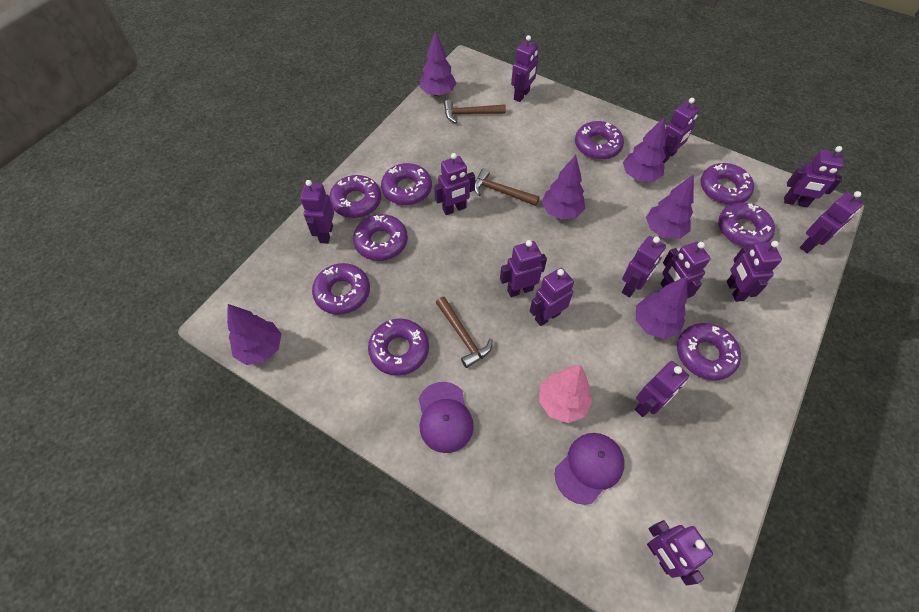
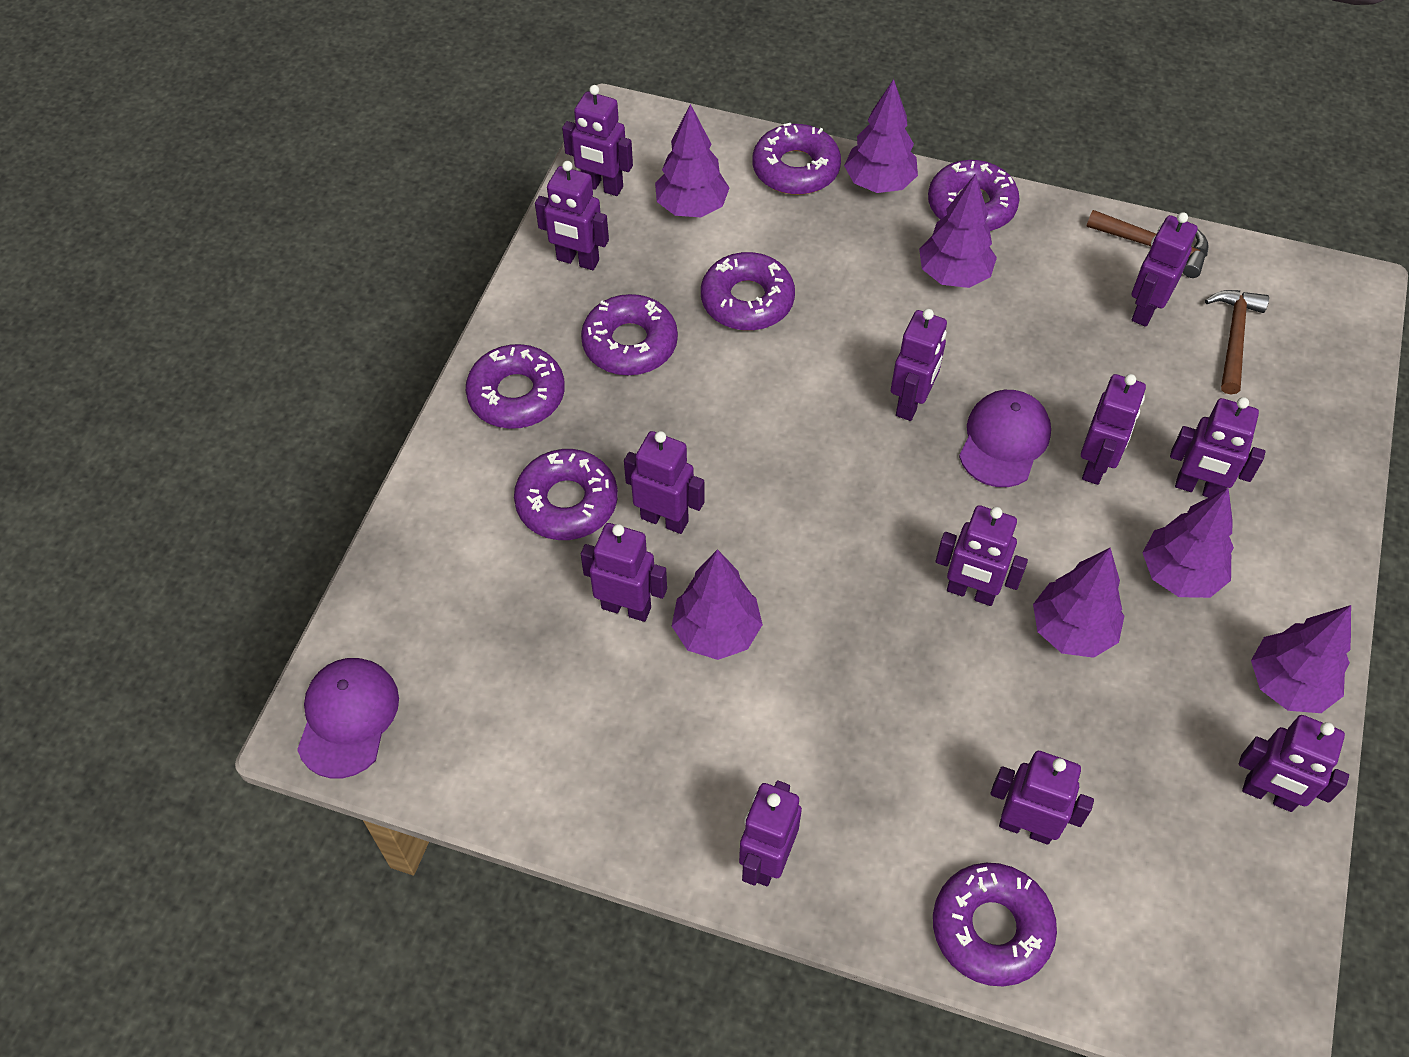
brown hammer: [436,297,493,368] [444,100,506,123] [474,169,539,206] = 3 -> [1086,210,1209,278] [1205,290,1269,394] = 2
pink tree: [539,364,592,423] = 1 -> none = 0
purple donut: [312,263,370,315] [329,175,381,218] [353,214,408,261] [368,319,429,376] [381,163,432,205] [575,121,624,160] [677,323,741,380] [700,163,754,205] [718,202,775,248] = 9 -> [466,344,565,429] [514,449,618,540] [581,294,678,375] [701,252,795,330] [752,123,841,195] [928,160,1020,231] [933,863,1057,986] = 7
purple robot: [300,180,334,244] [434,153,475,215] [500,240,547,297] [511,35,538,102] [530,268,574,326] [622,236,666,297] [635,361,689,417] [647,520,713,585] [660,242,711,298] [663,98,700,163] [727,241,782,302] [784,146,843,207] [800,191,864,253] = 13 -> [535,161,609,270] [562,85,633,196] [581,523,667,622] [624,431,704,534] [739,780,802,886] [891,309,947,421] [936,505,1028,606] [990,751,1094,845] [1081,374,1146,485] [1132,212,1198,327] [1170,397,1265,498] [1239,715,1349,812] = 12
purple tree: [227,304,281,365] [419,30,457,96] [542,155,585,220] [623,117,666,182] [636,276,688,339] [646,174,694,239] = 6 -> [655,104,729,217] [672,549,763,660] [844,79,918,193] [919,174,997,288] [1033,548,1124,658] [1143,488,1234,598] [1251,605,1351,713] = 7

